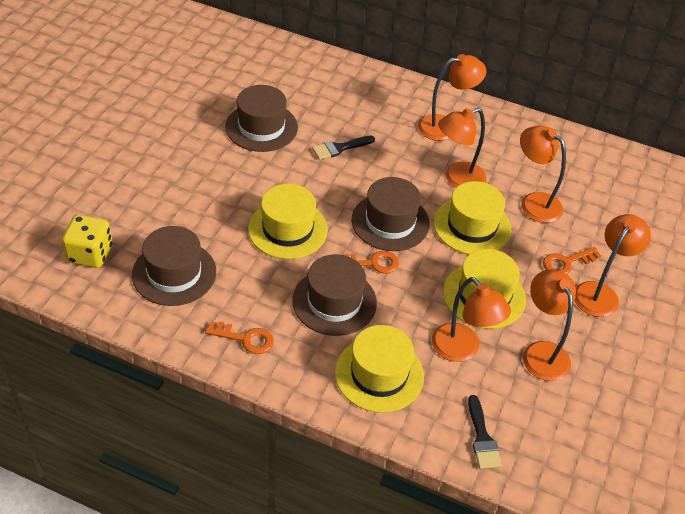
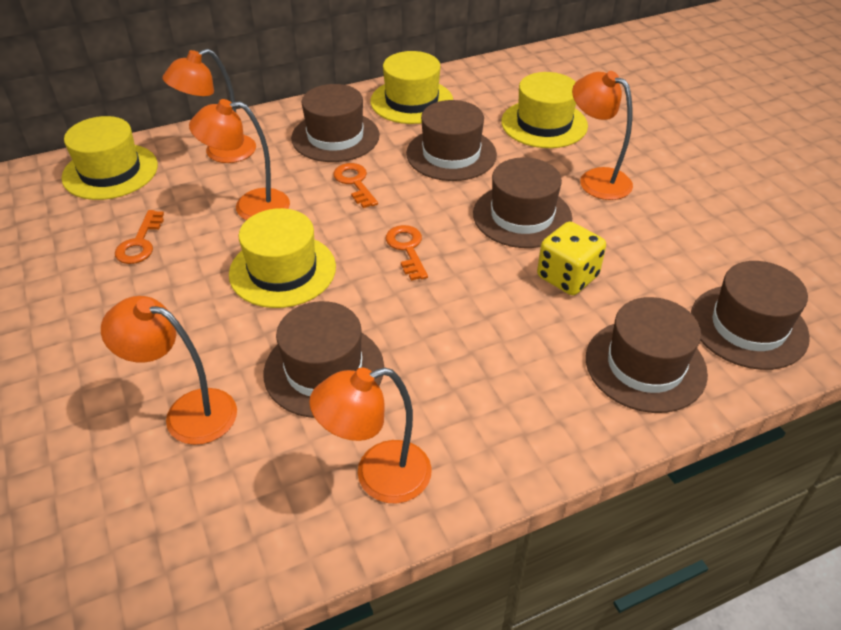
black brush: [312,136,375,160] [468,395,502,469] = 2 -> none = 0
brown hat: [132,226,216,306] [225,85,298,152] [292,254,377,336] [352,177,430,251] = 4 -> [263,301,384,418] [291,84,379,162] [406,100,497,181] [473,157,572,248] [586,297,708,413] [691,261,810,370] = 6
orange lamp: [418,54,486,141] [432,277,511,362] [438,108,487,188] [520,126,566,223] [523,269,576,381] [575,214,651,317] = 6 -> [101,296,237,445] [163,49,256,163] [189,99,290,220] [309,367,432,504] [572,71,633,200] = 5

